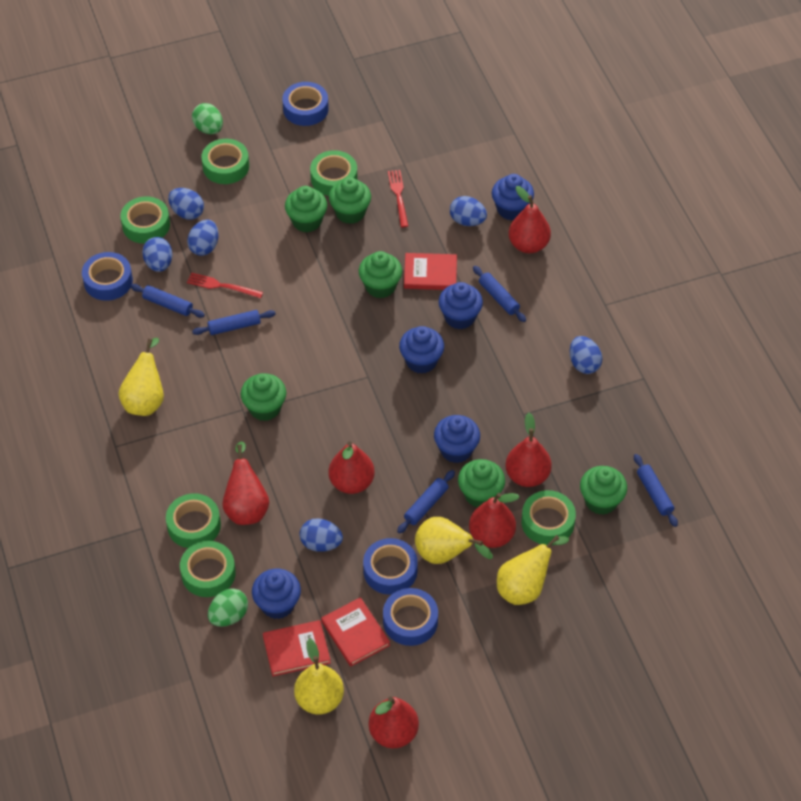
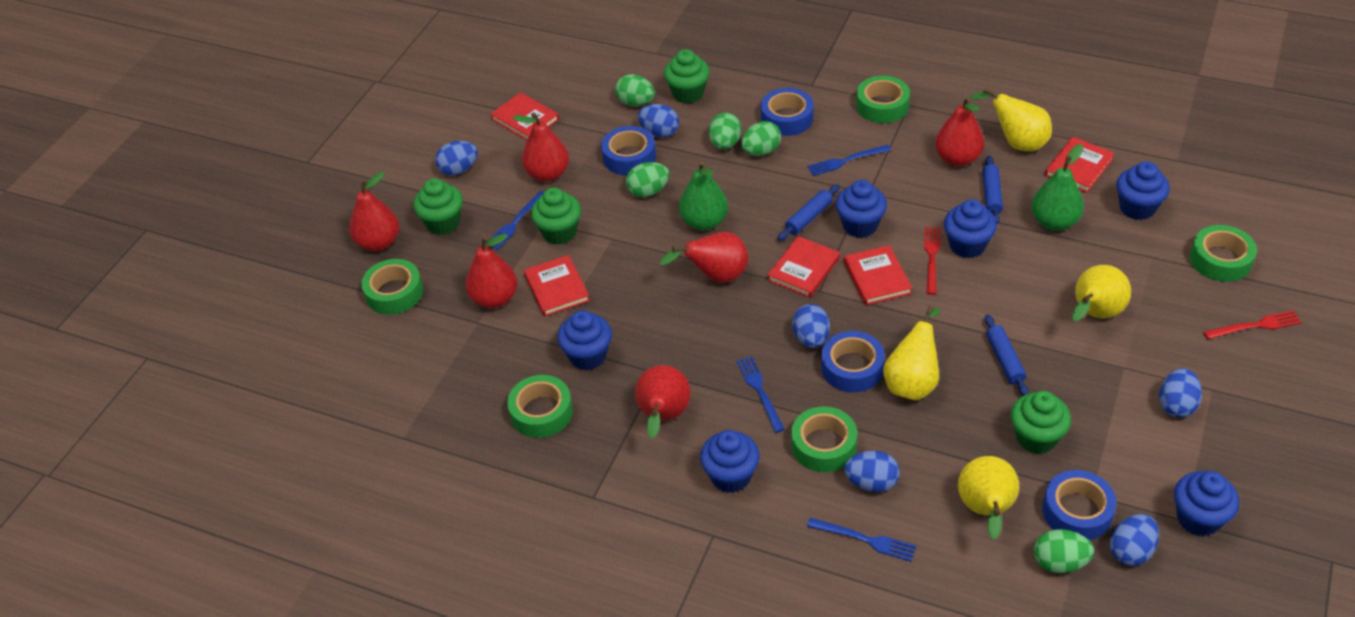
blue cupcake: [252,569,301,619] [399,326,444,374] [434,415,480,463] [439,282,483,329] [492,174,534,220] = 5 -> [557,310,612,370] [700,430,760,493] [836,180,887,238] [944,199,997,258] [1116,161,1170,220] [1174,471,1239,536] = 6
blue fork: none = 0 -> [490,191,544,250] [736,356,785,433] [807,145,891,176] [807,518,917,562] = 4
blue rolling pin: [130,284,205,318] [192,310,276,335] [397,470,455,534] [473,266,526,322] [634,454,678,527] = 5 -> [778,184,840,241] [982,156,1003,224] [985,314,1029,396] = 3
green cupcake: [241,373,286,421] [285,186,327,233] [329,177,371,224] [359,251,402,298] [458,459,505,508] [580,466,627,515] = 6 -> [413,178,463,235] [531,188,581,245] [664,49,710,104] [1011,391,1071,454] = 4
green egg: [192,103,223,134] [208,588,248,627] = 2 -> [615,74,655,106] [626,162,670,198] [709,113,742,150] [741,121,781,156] [1034,529,1094,573] = 5
green pear: none = 0 -> [679,161,728,231] [1031,144,1084,231] = 2
green tape: [121,196,170,244] [166,493,221,548] [180,541,236,597] [202,139,249,184] [310,150,357,196] [521,490,576,545] = 6 -> [361,259,423,315] [507,375,573,438] [791,406,857,472] [856,76,910,123] [1190,225,1257,282] = 5
red book: [263,620,331,676] [321,597,390,667] [404,253,457,290] = 3 -> [490,92,559,140] [524,255,590,317] [768,236,840,298] [844,245,912,305] [1045,137,1115,193] = 5

